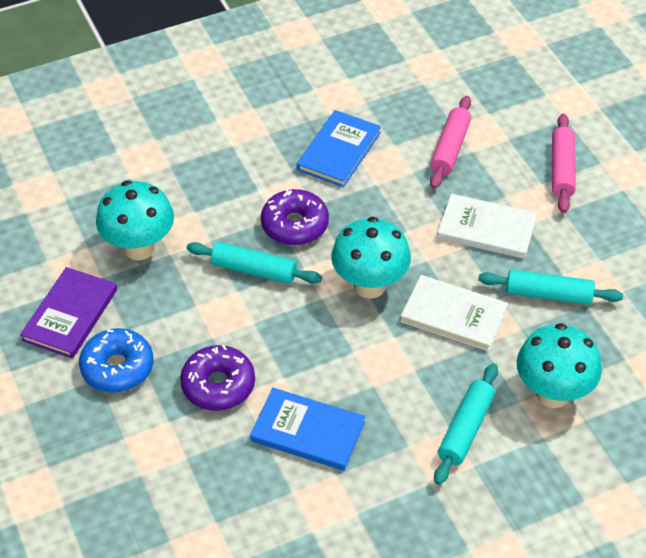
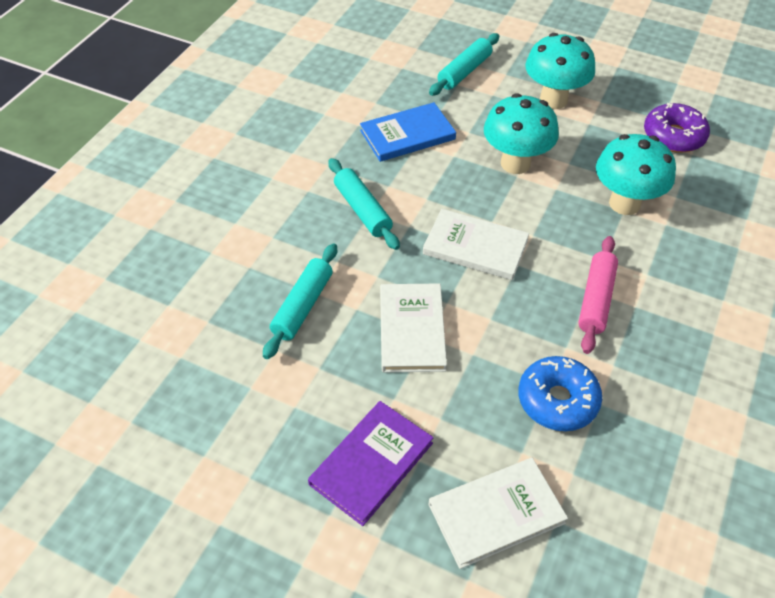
blue book: [250,388,365,471] [297,110,381,187] = 2 -> [360,102,456,162] = 1
pink rolling pin: [430,96,471,189] [552,114,576,213] = 2 -> [578,236,618,354] = 1
purple donut: [180,345,255,411] [261,189,329,246] = 2 -> [644,103,710,153] = 1
white book: [400,275,509,352] [437,194,537,259] = 2 -> [380,283,447,373] [423,209,529,280] [429,458,568,569] = 3

